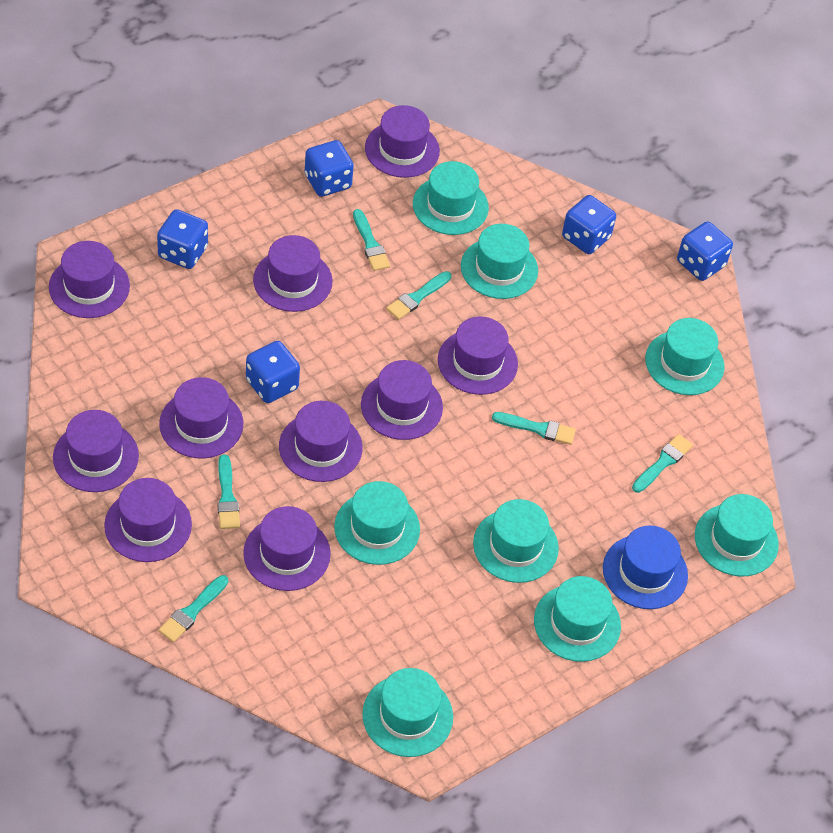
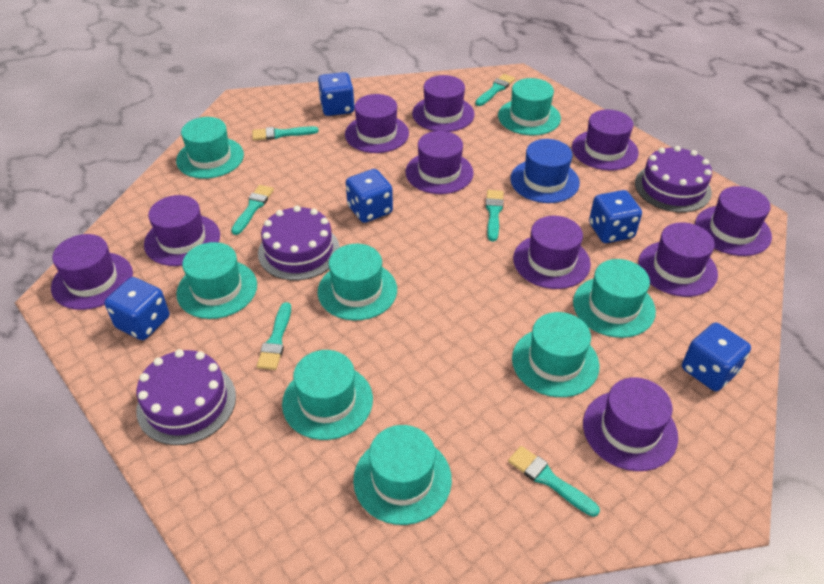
purple cake: none = 0 -> [136,349,236,445] [258,206,340,280] [635,146,712,212] = 3

